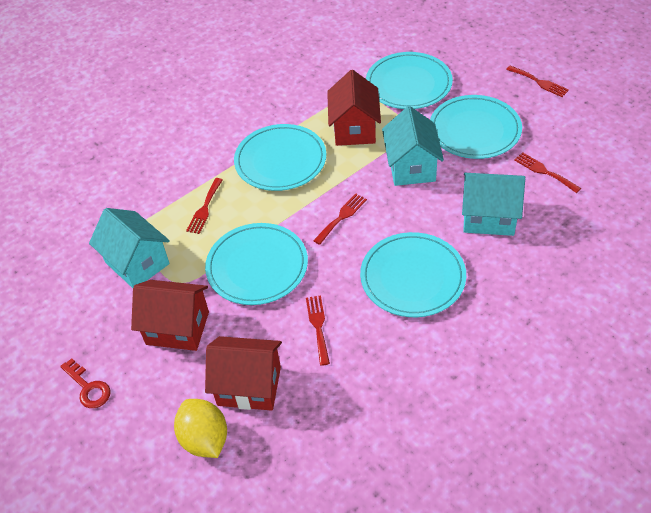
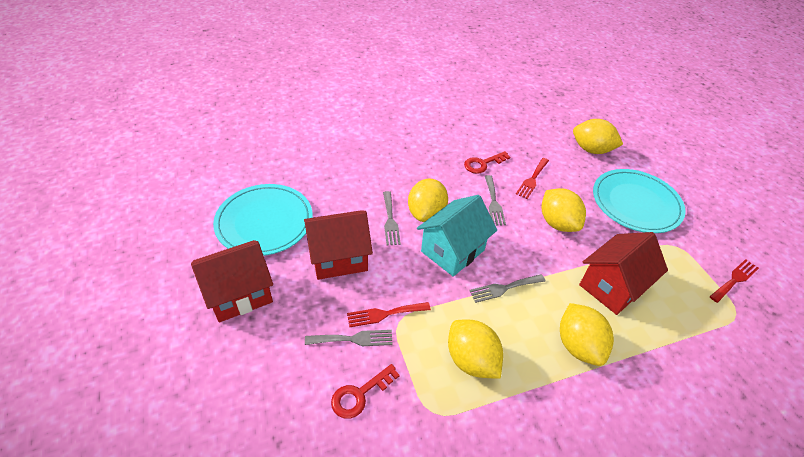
grey fork: none = 0 -> [305,330,393,346] [383,191,401,246] [469,274,545,303] [485,175,506,225] = 4
red fork: [186,178,223,234] [306,295,330,366] [313,193,367,245] [506,66,569,97] [514,152,581,193] = 5 -> [347,302,431,327] [516,158,549,199] [710,259,759,303] = 3
red key: [60,358,110,408] = 1 -> [331,364,400,419] [464,151,510,174] = 2
turquoise house: [89,208,170,288] [382,106,444,186] [462,173,525,236] = 3 -> [417,195,497,277] = 1
turquoise plate: [205,223,308,305] [234,124,326,191] [360,232,466,317] [366,52,453,109] [430,95,522,159] = 5 -> [213,184,313,256] [593,169,686,233] = 2
yellow lemon: [174,399,227,458] = 1 -> [408,178,448,222] [448,320,503,379] [542,188,586,232] [560,303,614,366] [573,119,623,154] = 5

